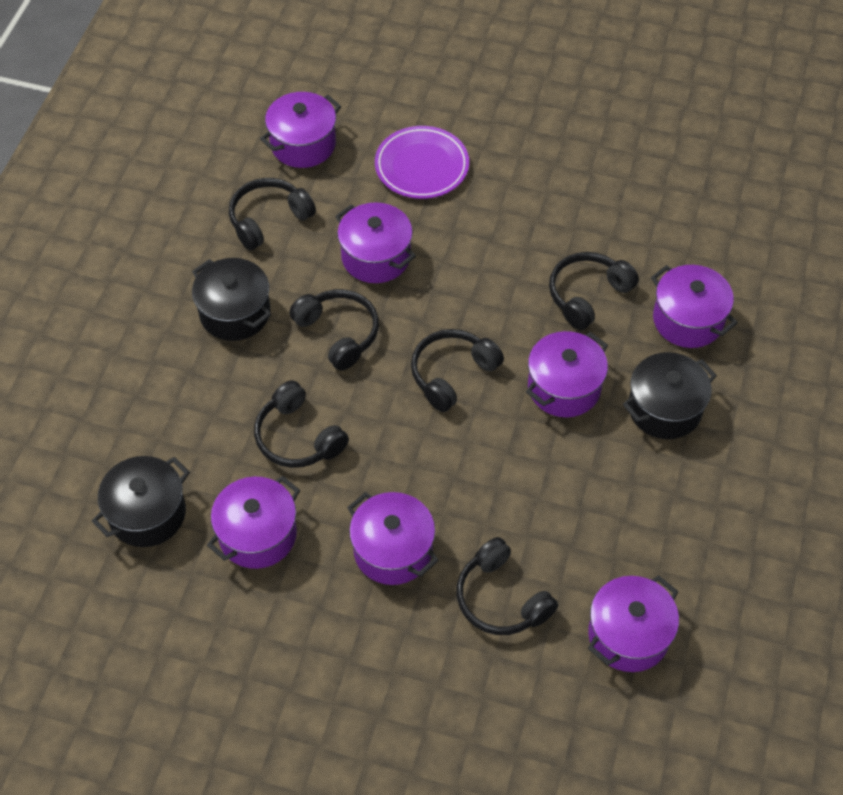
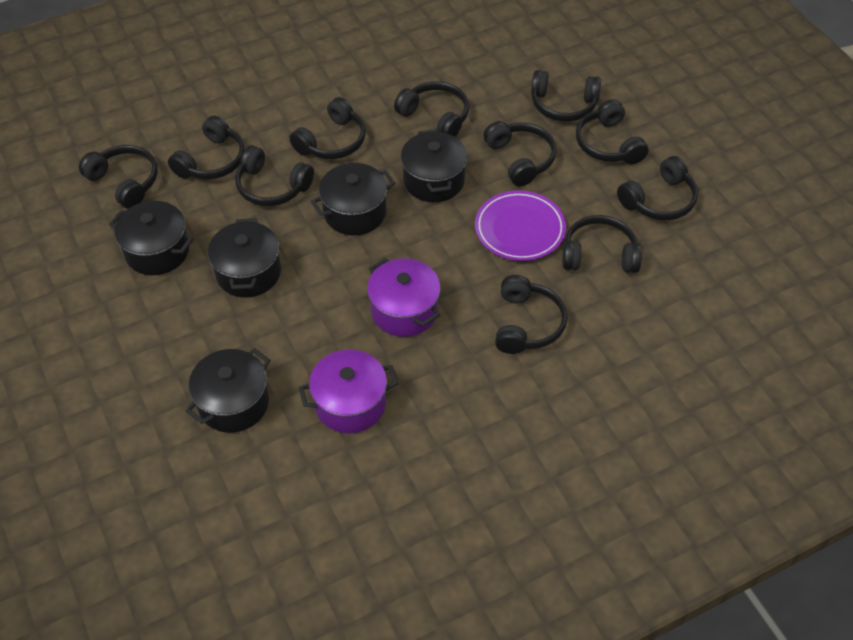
black headphones: [229,178,316,250] [254,380,349,468] [289,289,379,371] [411,329,504,412] [456,537,558,635] [549,252,639,330] = 6 -> [79,145,158,209] [168,116,245,179] [235,145,314,206] [289,97,366,159] [394,81,469,137] [483,121,557,186] [495,275,568,354] [531,70,601,122] [562,215,642,273] [576,99,648,164] [617,156,698,220] = 11
black pot: [92,456,190,547] [192,258,271,341] [623,352,717,439] = 3 -> [109,201,194,275] [186,348,270,433] [208,219,281,298] [311,163,395,235] [401,129,468,202] = 5
purple pot: [207,476,300,569] [260,92,341,168] [335,202,416,283] [347,492,439,585] [526,331,608,417] [588,575,679,672] [651,265,738,348] = 7 -> [299,350,398,433] [367,258,440,337] = 2

